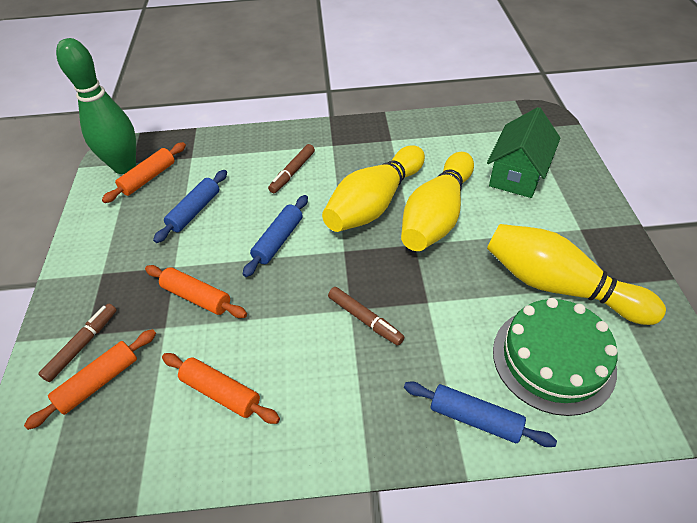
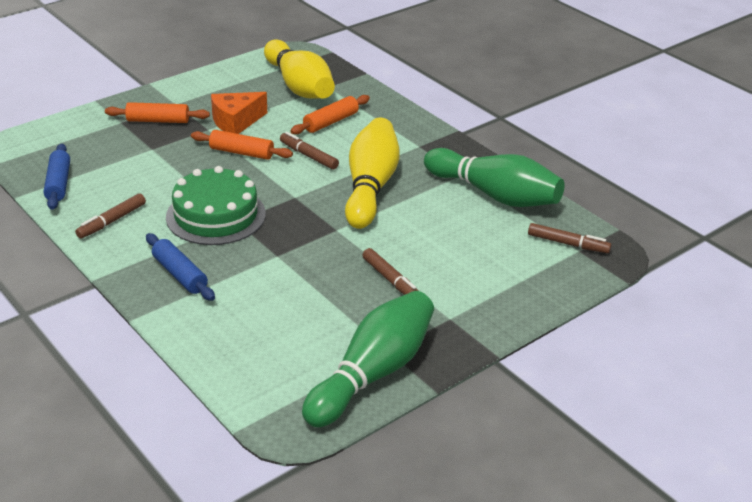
blue rolling pin: [153,170,227,243] [243,195,308,277] [404,381,557,447] = 3 -> [43,144,70,210] [146,233,215,301] = 2
brown marker: [38,304,117,382] [268,144,315,193] [328,287,404,346] = 3 -> [75,193,146,239] [280,132,339,170] [362,248,419,295] [528,223,611,253] = 4
green bowling pin: [56,38,136,174] = 1 -> [302,291,434,427] [424,148,565,207] = 2
green house: [487,107,561,198] = 1 -> none = 0
orange cheese: none = 0 -> [211,92,267,134] = 1
orange rolling pin: [24,329,156,430] [102,142,186,203] [145,265,247,318] [162,353,280,424] = 4 -> [105,102,210,123] [191,130,293,160] [290,95,370,135] = 3
yellow bowling pin: [322,145,425,232] [401,152,474,251] [487,224,666,325] = 3 -> [264,40,335,99] [345,118,400,229] = 2

